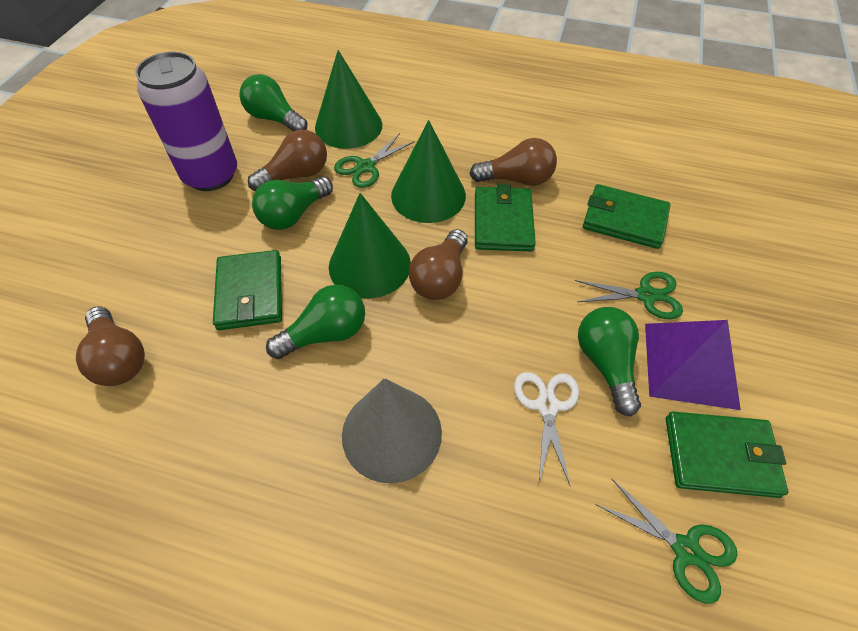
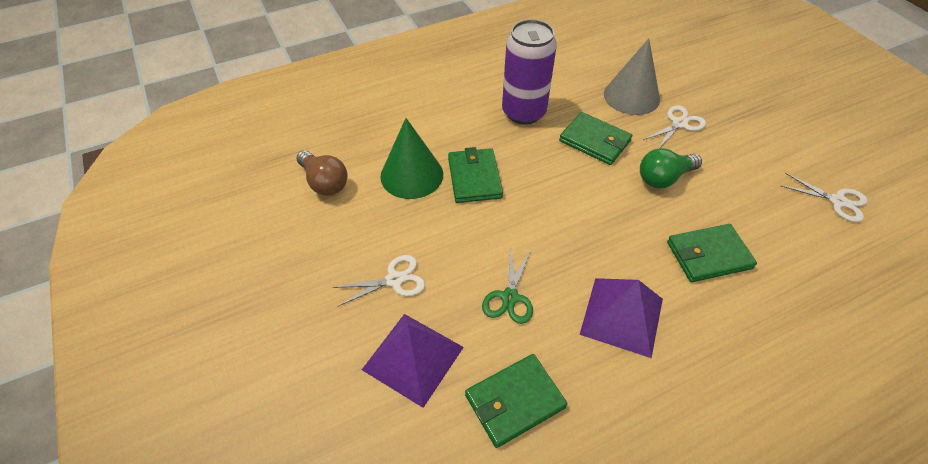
brown light bulb: [76,307,145,386] [248,130,327,191] [409,229,468,300] [470,138,557,186] = 4 -> [296,150,348,196] = 1
green cone: [315,50,382,149] [329,193,411,298] [391,120,466,223] = 3 -> [380,118,443,199] = 1
green light bulb: [239,74,307,131] [252,176,333,230] [266,285,365,359] [578,307,641,416] = 4 -> [640,148,702,188] = 1
green scissors: [334,133,415,188] [575,272,683,319] [597,478,738,604] = 3 -> [482,246,533,324] = 1
purple pyramid: [645,320,741,410] = 1 -> [362,314,464,408] [579,278,663,358] = 2
white scissors: [514,372,579,487] = 1 -> [332,255,425,307] [643,106,706,148] [781,173,868,222] = 3

